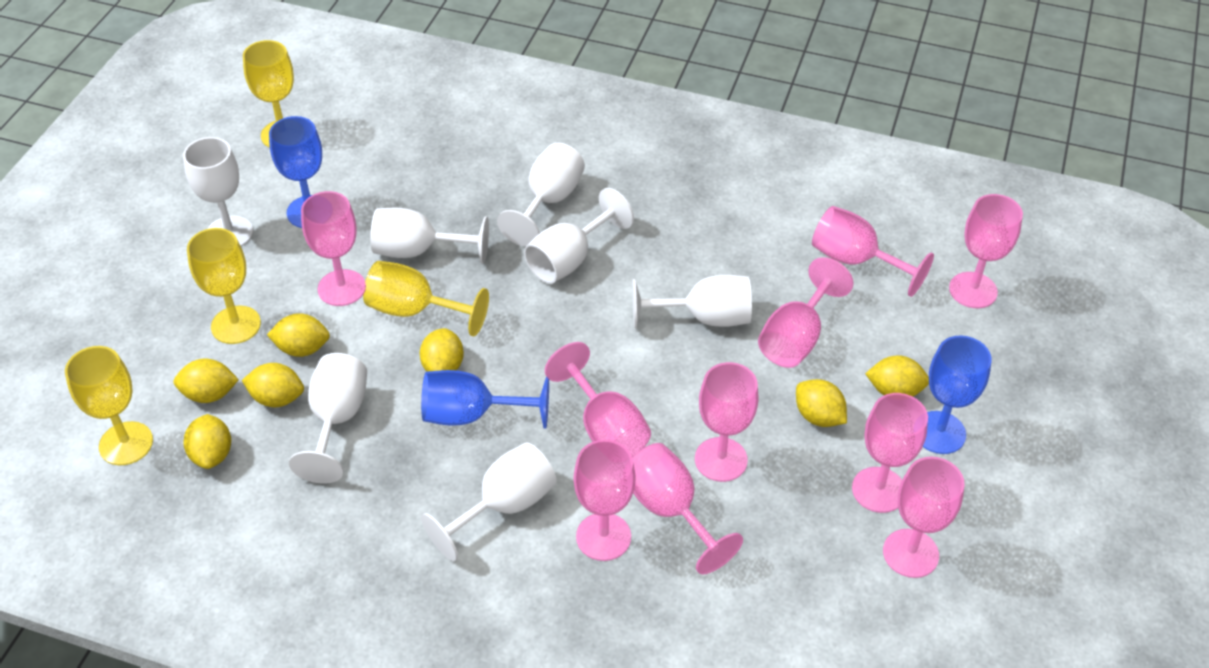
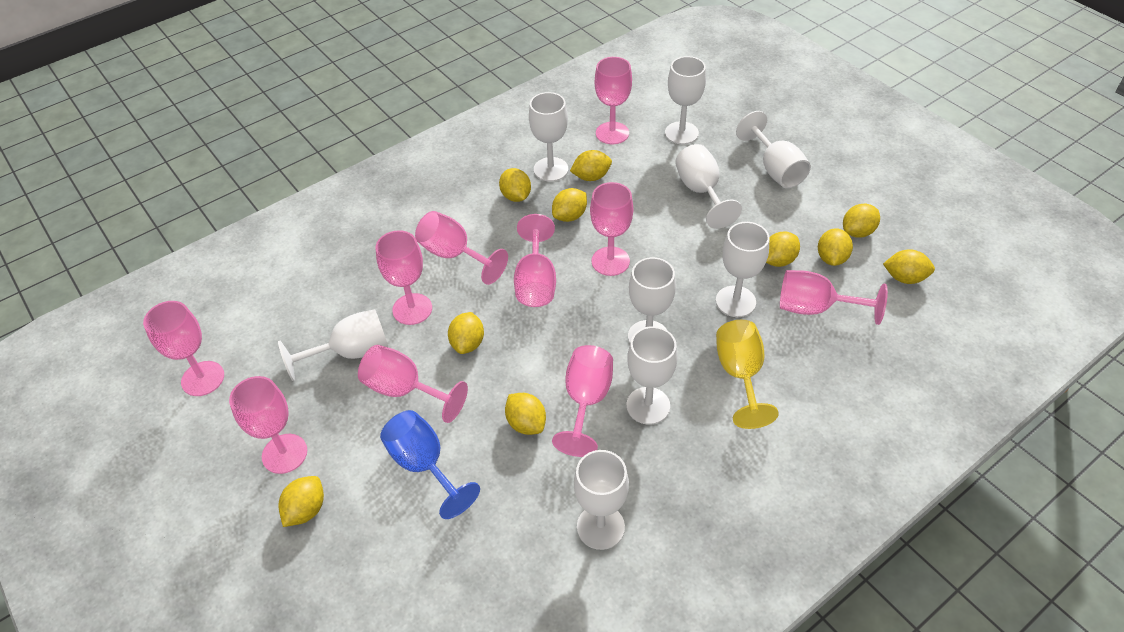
blue goblet: [269,116,322,228] [421,370,549,429] [923,335,992,454] = 3 -> [380,410,480,519] = 1
white goblet: [183,137,253,246] [289,353,367,484] [370,208,489,264] [421,442,557,561] [497,143,585,247] [524,188,634,284] [632,275,752,328] = 7 -> [278,309,388,381] [529,92,568,182] [574,450,629,550] [627,326,678,425] [628,257,676,343] [665,56,706,144] [675,144,742,229] [716,222,770,317] [736,111,811,188] = 9
yellow goblet: [65,346,153,465] [187,228,261,344] [243,40,294,148] [363,261,489,336] = 4 -> [716,320,779,429] = 1
yellow lemon: [174,358,239,403] [183,414,231,469] [242,363,304,407] [267,313,330,357] [420,328,464,372] [796,379,847,427] [865,355,929,397] = 7 -> [278,476,324,527] [448,312,484,354] [499,168,531,202] [505,393,546,435] [552,188,587,222] [570,150,612,181] [766,232,800,267] [818,228,853,266] [843,204,880,238] [883,249,935,284] = 10

